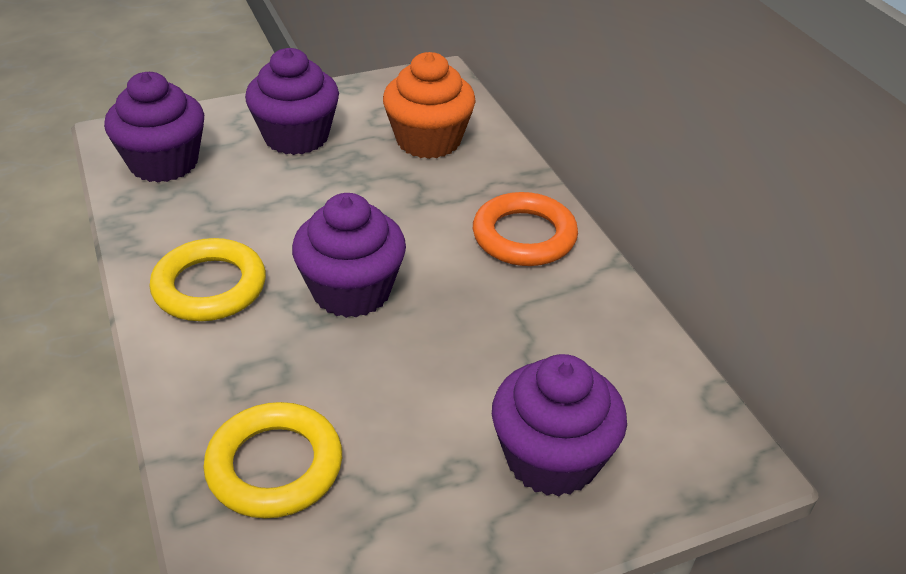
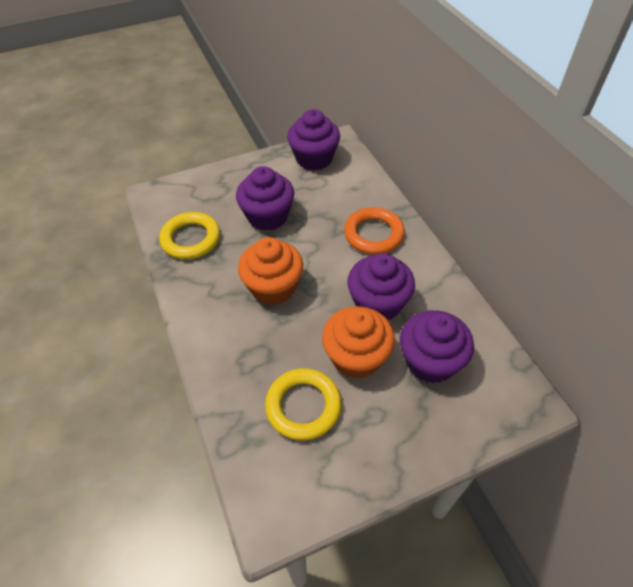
orange cupcake: [383,52,476,159] = 1 -> [238,237,303,305] [322,306,395,379] = 2

